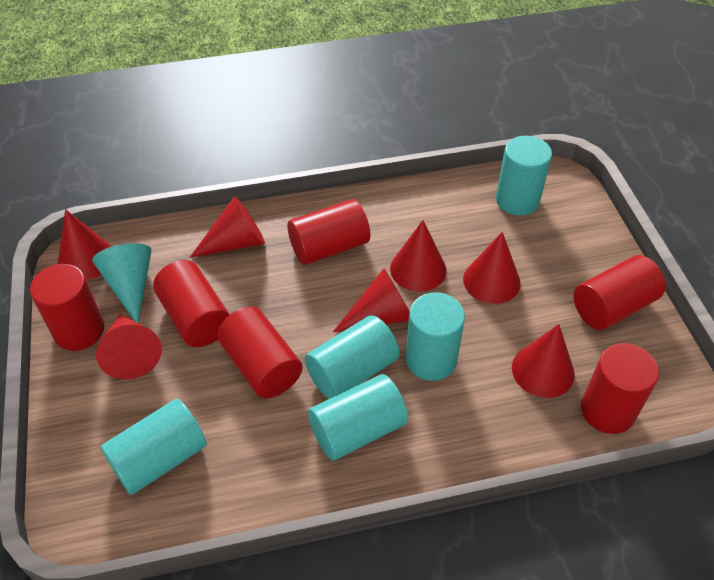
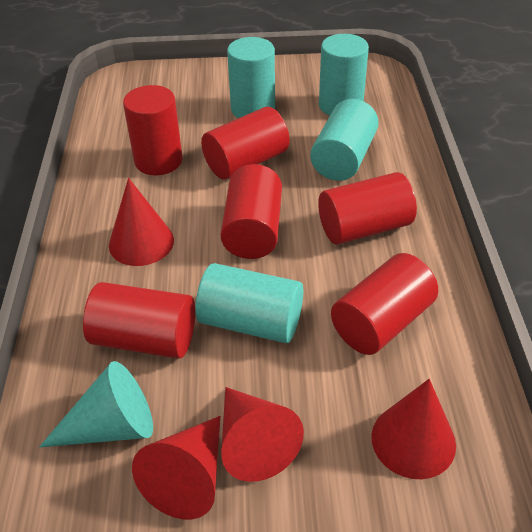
red cone: [57,209,111,280] [96,314,162,380] [190,196,265,257] [333,268,410,332] [390,220,446,292] [463,232,521,304] [512,324,575,398] = 7 -> [109,178,174,266] [132,416,220,519] [221,387,304,482] [371,379,456,479] = 4
turquoise cylinder: [101,399,207,495] [305,315,399,399] [308,374,408,461] [405,292,465,381] [496,136,552,216] = 5 -> [196,263,303,343] [227,37,275,118] [310,99,379,181] [319,34,369,116] = 4

